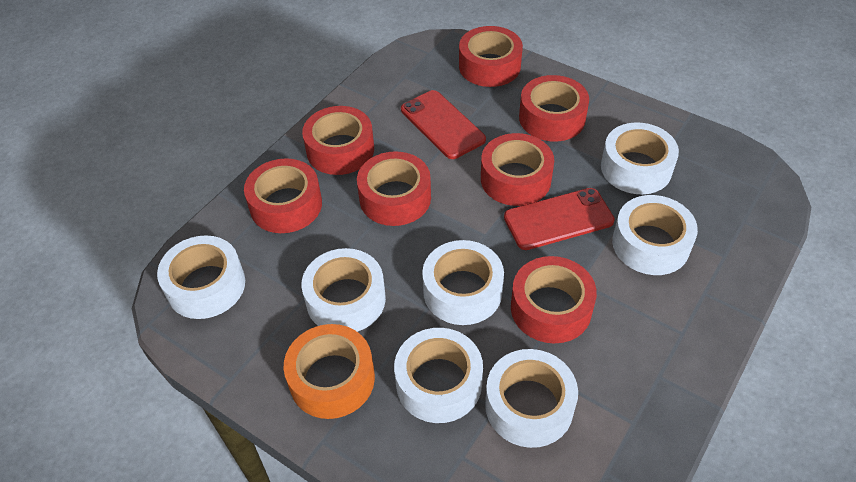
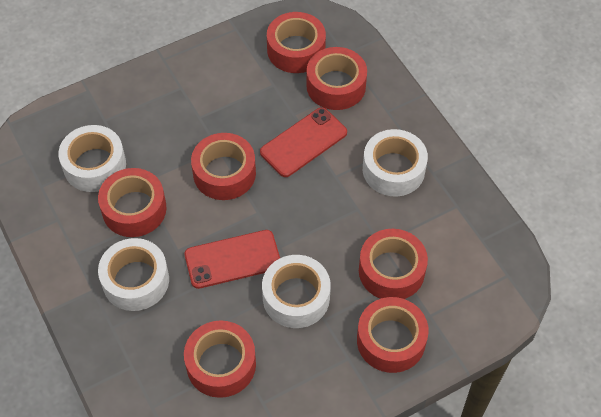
orange tape: [284,324,375,419] = 1 -> none = 0
white tape: [157,235,245,319] [301,248,386,332] [394,328,483,423] [422,240,504,325] [485,349,578,448] [601,122,679,194] [612,195,698,275] = 7 -> [59,125,126,192] [98,238,169,311] [262,255,331,328] [363,129,428,196] = 4

